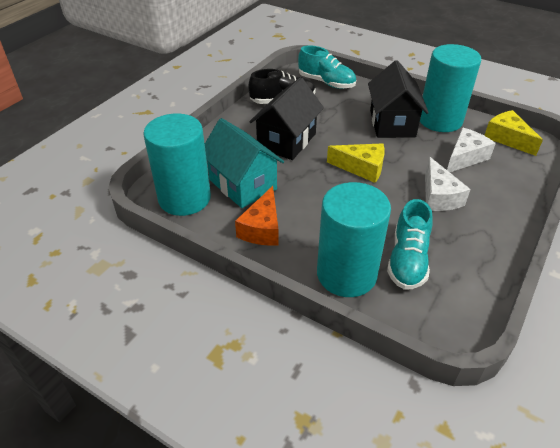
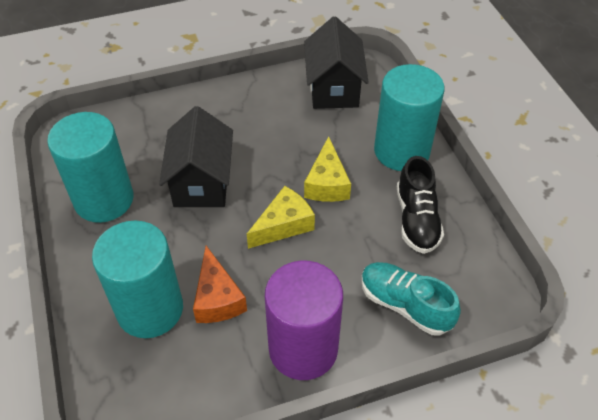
purple cylinder: none = 0 -> [265,261,343,380] = 1
turquoise house: [205,118,284,208] = 1 -> none = 0
turquoise shoe: [298,45,356,89] [387,199,433,290] = 2 -> [361,262,461,335] = 1
white cheese: [425,157,471,211] [447,128,496,172] = 2 -> none = 0

